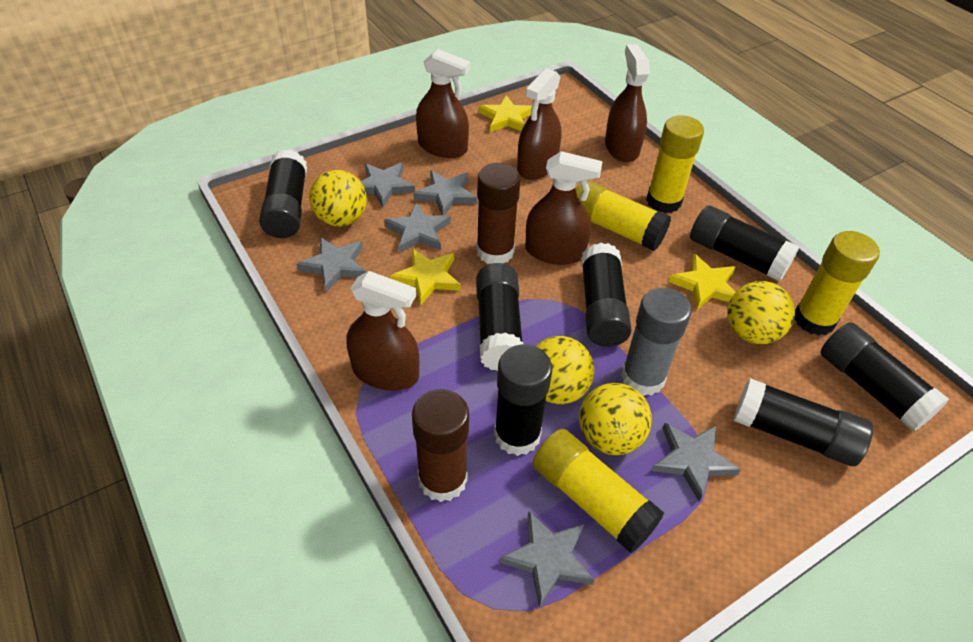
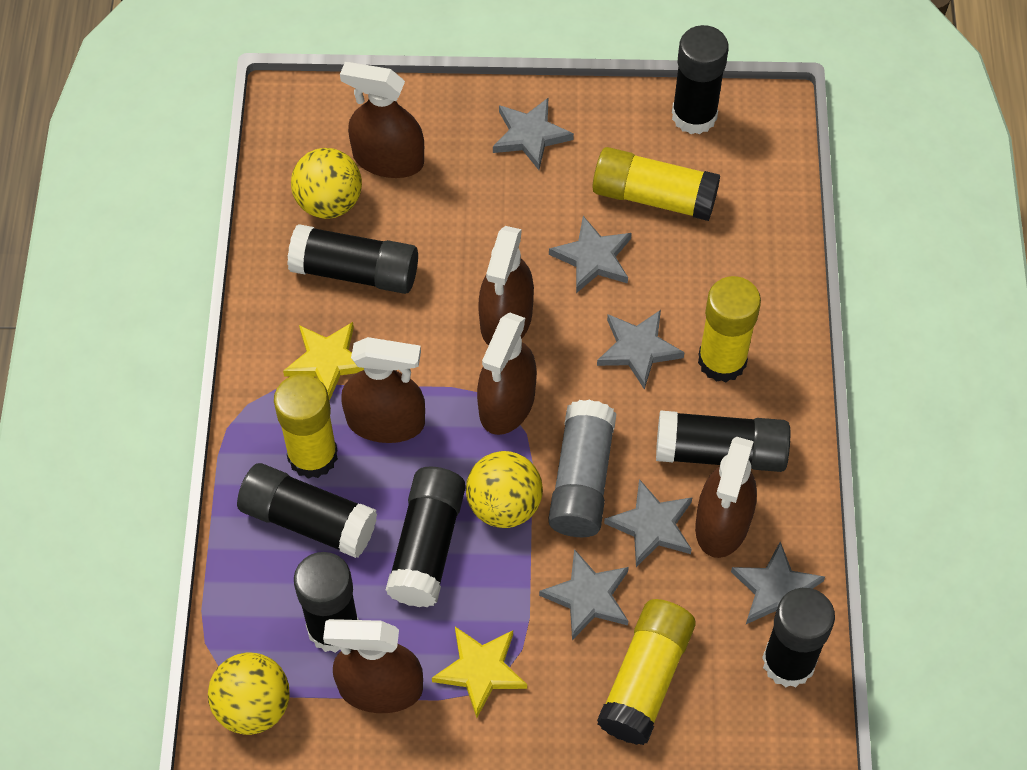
brown glue stick: [412,389,469,502] [476,163,521,264] = 2 -> none = 0
brown spray bottle: [347,271,419,391] [416,49,471,158] [517,68,562,180] [525,151,603,265] [605,44,650,162] = 5 -> [323,619,423,713] [340,62,424,178] [341,337,425,443] [477,312,537,435] [478,226,534,345] [695,437,757,558] = 6
yellow ball: [309,170,367,226] [536,336,594,404] [579,383,652,455] [727,281,795,344] = 4 -> [208,652,290,735] [291,148,362,219] [466,451,543,528] = 3
yellow star: [390,249,461,305] [479,95,532,132] [669,254,736,311] = 3 -> [283,322,364,401] [432,627,527,718] = 2

